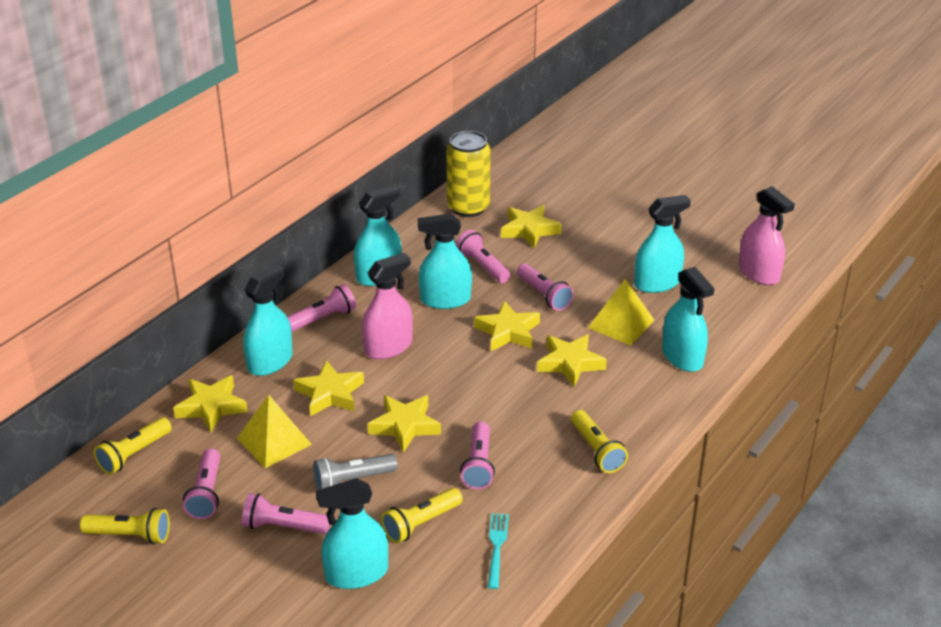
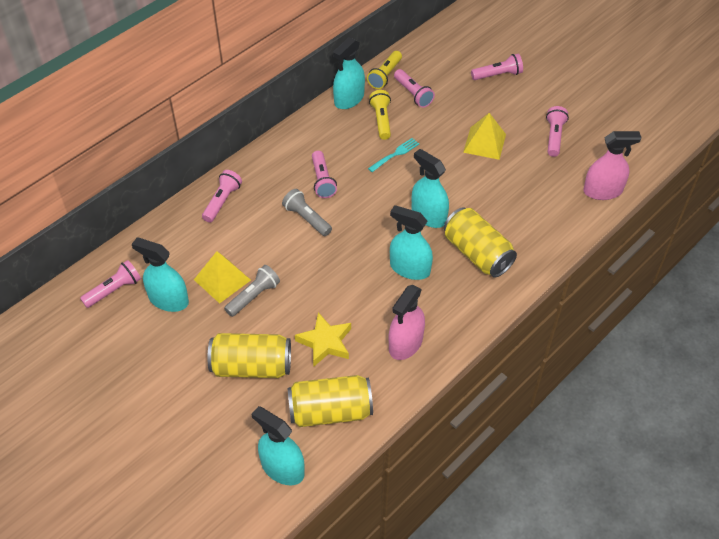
grey flashlight: [313,454,398,490] = 1 -> [224,265,280,317] [282,189,332,236] = 2
turquoise spray bottle: [243,264,293,376] [316,478,388,589] [354,186,402,286] [418,214,472,309] [634,195,691,293] [662,267,715,372] = 6 -> [132,238,189,312] [251,406,305,485] [333,37,365,109] [390,205,433,280] [412,149,449,228] = 5
yellow can: [446,131,491,217] = 1 -> [208,333,291,378] [287,375,373,427] [444,207,517,278] = 3
yellow flashlight: [80,508,170,544] [94,417,172,475] [381,488,463,543] [571,410,628,473] = 4 -> [367,51,402,89] [369,90,391,140] = 2
yellow star: [173,375,248,432] [293,360,364,416] [367,395,441,453] [474,301,540,351] [501,205,562,249] [537,334,607,387] = 6 -> [295,312,351,366] = 1

